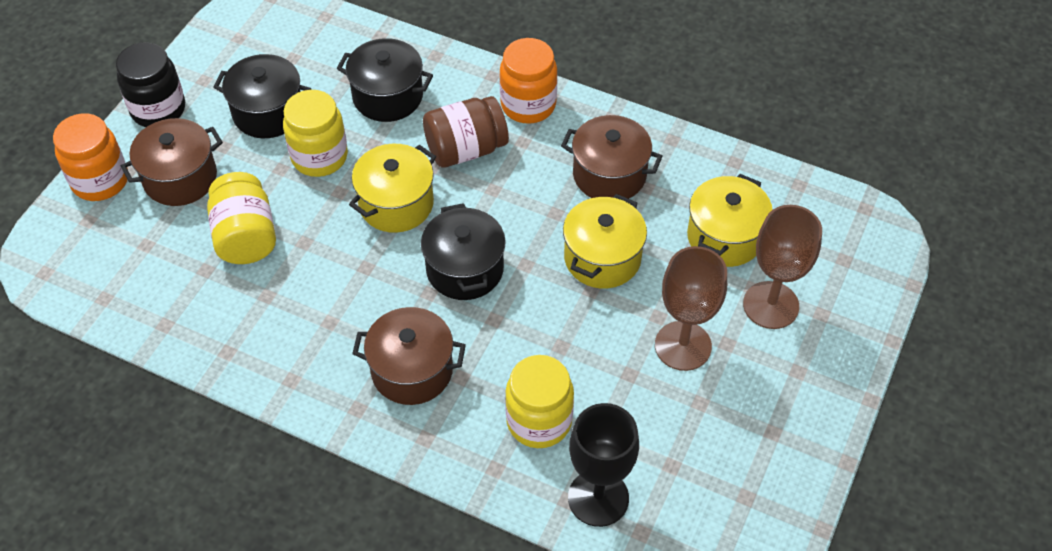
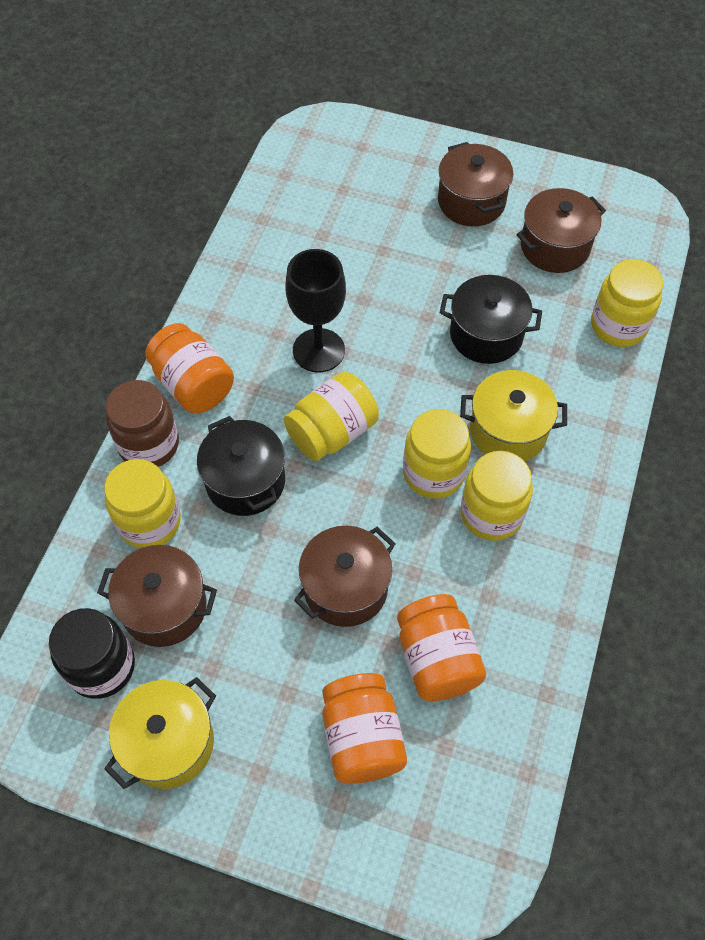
black pot: [213,54,311,138] [337,38,433,122] [421,203,506,300] = 3 -> [197,416,285,516] [440,275,542,364] = 2
brown goblet: [655,246,727,371] [743,205,822,329] = 2 -> none = 0
brown pot: [121,118,223,206] [352,307,466,405] [561,115,663,199] = 3 -> [97,545,217,647] [294,526,396,627] [438,142,514,226] [517,188,606,273] = 4
orange jar: [53,114,128,201] [499,38,558,124] = 2 -> [145,323,234,413] [322,673,407,784] [397,594,486,702] = 3
yellow jar: [207,172,276,264] [283,90,348,177] [505,355,574,448] = 3 -> [104,459,181,548] [284,372,379,461] [403,409,471,499] [460,451,533,541] [591,259,663,347] = 5
yellow pot: [349,144,436,233] [563,194,647,289] [687,174,772,267] = 3 -> [104,677,216,789] [460,370,567,461] = 2

